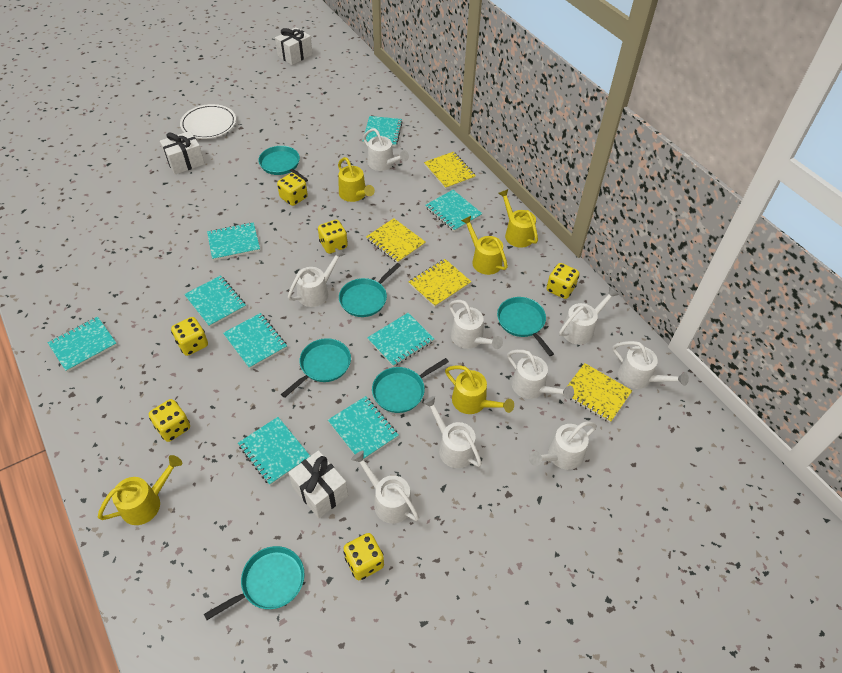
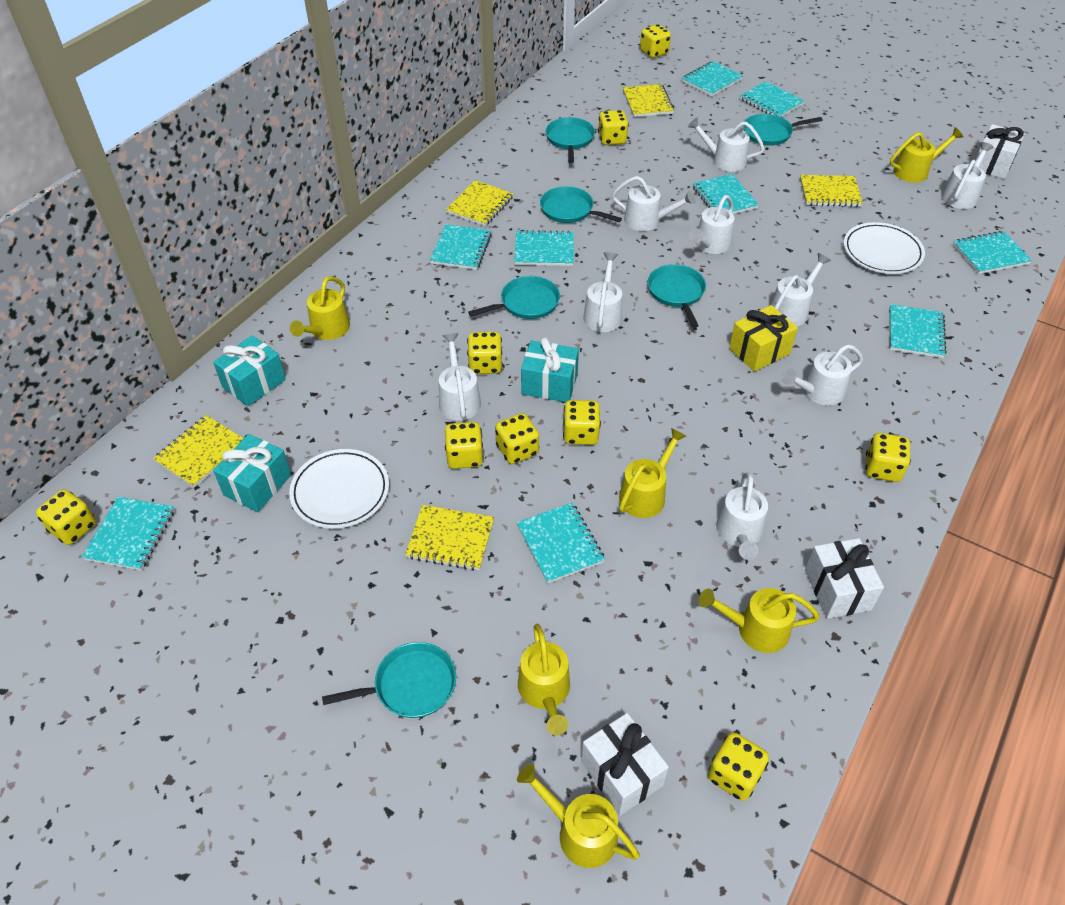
turquoise gift: none = 0 -> [213,335,286,407] [213,434,291,512] [521,337,579,402] = 3
white plate: [180,104,236,139] = 1 -> [289,449,389,529] [844,222,925,274] = 2
yellow dice: [149,399,190,442] [171,317,208,356] [277,173,308,206] [318,220,348,254] [343,533,384,580] [547,263,579,299] = 6 -> [36,489,96,545] [445,422,484,469] [467,332,503,374] [495,413,539,464] [563,400,601,445] [598,110,629,145] [640,24,671,58] [708,732,769,801] [865,433,911,482] = 9
yellow gift: none = 0 -> [729,305,798,372] = 1
yellow notebook: [366,218,426,263] [409,259,472,307] [424,152,476,189] [563,363,632,423] = 4 -> [153,415,244,488] [405,505,494,571] [446,180,514,226] [623,84,674,117] [800,175,863,207] = 5
yellow watering can: [98,455,182,525] [338,157,375,202] [445,366,514,414] [461,216,508,275] [498,189,538,248] = 5 -> [290,276,350,340] [517,764,640,868] [518,624,570,735] [619,428,686,518] [698,588,820,653] [890,127,963,183] = 6

